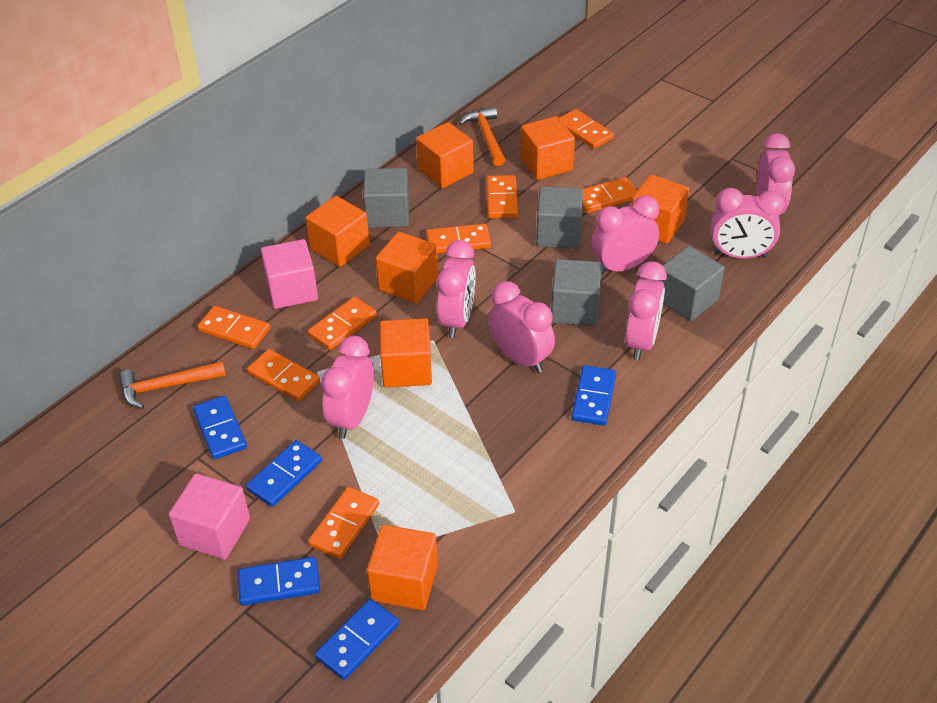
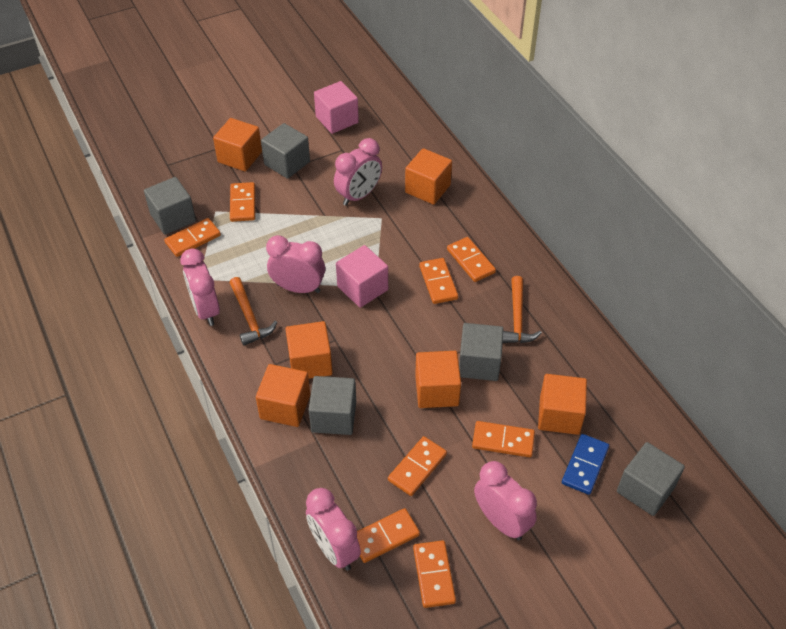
blue domino: [193,396,247,459] [238,557,320,606] [246,440,322,507] [315,599,399,680] [571,365,616,426] = 5 -> [562,434,609,495] = 1
grey cube: [363,168,409,228] [536,187,583,249] [551,259,602,326] [660,246,725,321] = 4 -> [144,177,196,235] [261,123,310,179] [308,376,356,435] [459,323,504,381] [617,442,685,516] = 5
orange cube: [306,196,370,267] [367,525,438,610] [376,232,438,304] [380,318,432,388] [416,122,474,188] [520,116,575,180] [631,175,689,244] = 7 -> [213,118,262,172] [256,364,310,427] [285,321,333,379] [405,148,452,205] [415,351,461,408] [538,374,587,435] = 6
pink clock: [321,336,374,439] [436,240,476,338] [488,281,555,373] [591,196,659,275] [625,261,667,360] [711,188,785,258] [756,133,795,215] = 7 -> [180,248,220,326] [266,235,325,293] [306,488,361,571] [334,138,382,206] [474,461,537,540] = 5

